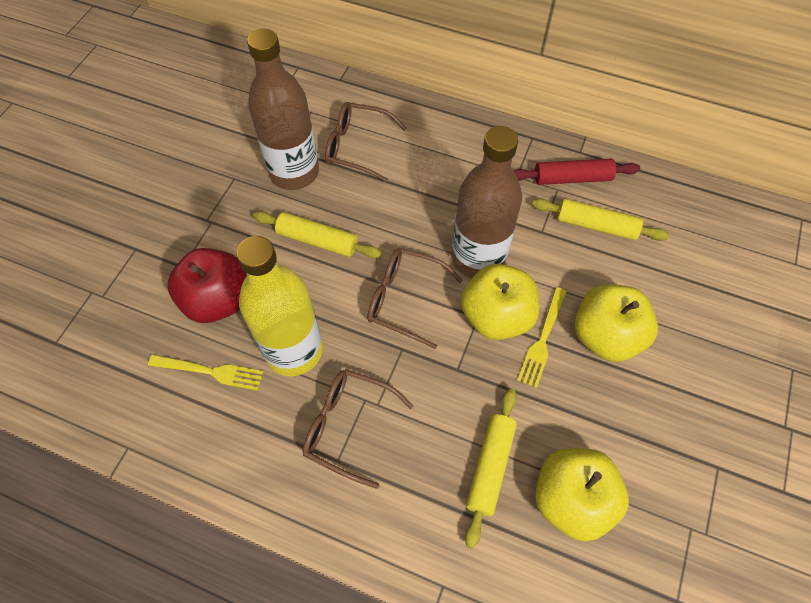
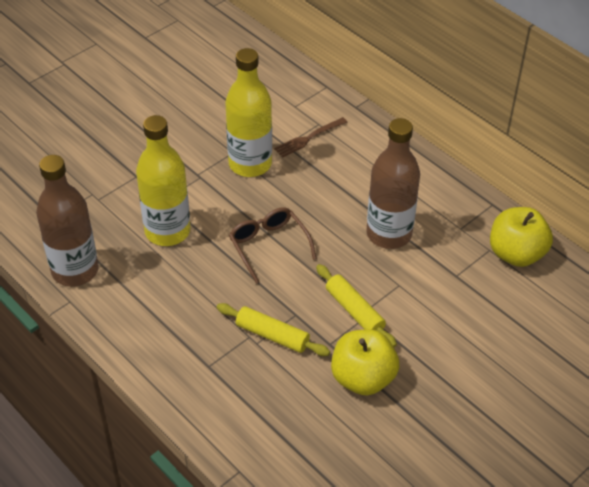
brown fork: none = 0 -> [274,117,348,158] = 1
brown glasses: [302,369,413,489] [325,102,406,182] [367,248,463,349] = 3 -> [229,207,317,284] = 1
red apple: [167,248,247,323] = 1 -> none = 0
red rolling pin: [514,159,640,185] = 1 -> none = 0
yellow apple: [461,264,540,340] [535,448,629,542] [575,284,658,362] = 3 -> [331,329,399,395] [490,207,553,267] = 2
yellow bottle: [236,236,323,376] = 1 -> [136,115,191,246] [225,48,272,177] = 2
yellow fork: [148,354,264,391] [517,287,567,388] = 2 -> none = 0
yellow rolling pin: [253,211,382,258] [465,388,517,549] [532,198,669,241] = 3 -> [216,303,330,356] [316,264,397,347] = 2

